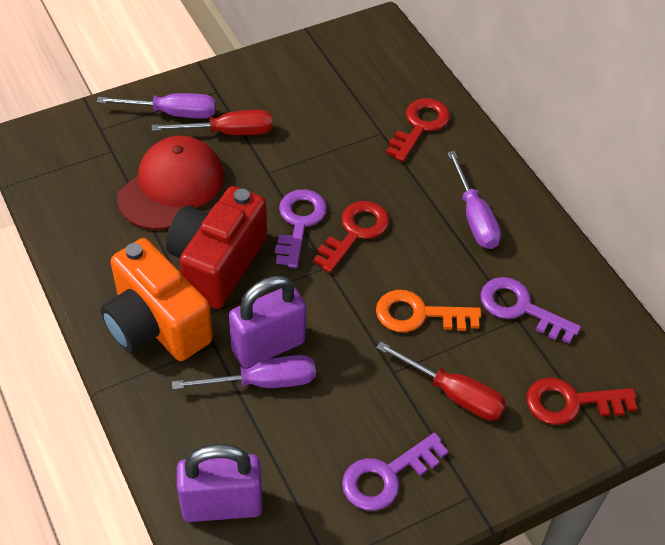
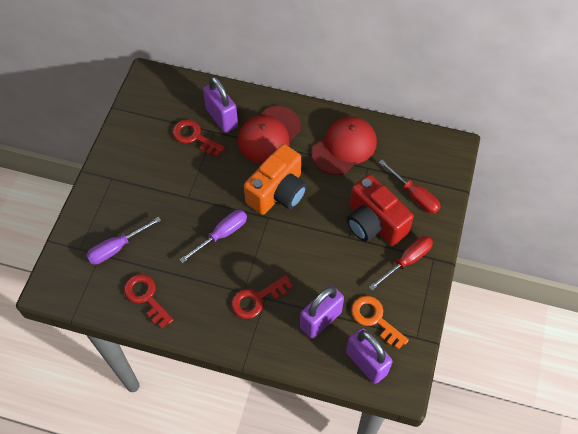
purple key: [275,189,327,268] [342,433,448,511] [480,277,581,344] = 3 -> none = 0
purple padlock: [177,444,263,522] [229,276,306,368] = 2 -> [203,77,238,133] [300,286,344,339] [346,328,393,384] = 3
purple screwdriver: [97,93,216,119] [172,355,316,390] [447,151,501,249] = 3 -> [86,217,161,265] [179,210,247,263] = 2
red cap: [117,136,224,230] = 1 -> [238,106,301,163] [311,116,377,175] = 2

